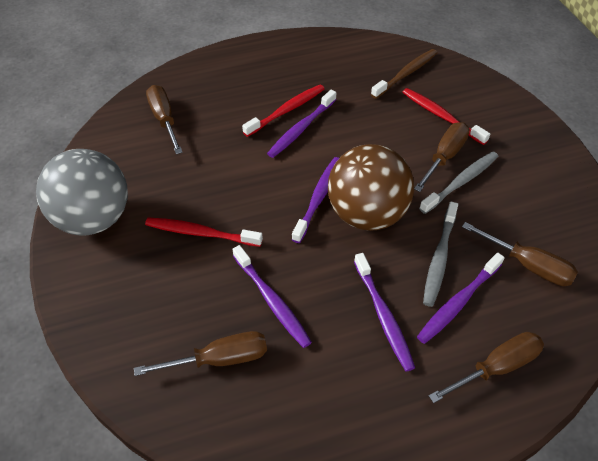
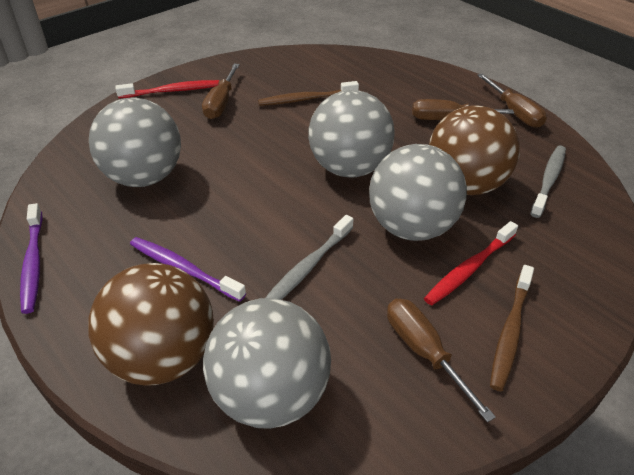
brown ball: [328,144,414,231] = 1 -> [88,263,214,386] [429,105,520,195] = 2
brown screwdriver: [134,331,267,376] [146,85,183,154] [414,122,470,192] [429,332,544,403] [462,222,578,286] = 5 -> [202,64,240,119] [387,298,496,423] [412,99,514,120] [477,74,547,128] = 4
brown toothbrush: [371,49,437,99] = 1 -> [258,81,359,106] [490,265,534,391] = 2
grey ball: [36,149,128,236] = 1 -> [89,97,181,187] [203,298,331,429] [308,90,395,177] [369,144,467,241] = 4
purple toothbrush: [232,245,312,348] [267,90,336,158] [291,157,339,243] [354,253,415,372] [417,253,505,344] = 5 -> [20,203,43,314] [130,237,246,302] = 2
red toothbrush: [145,217,263,247] [242,85,324,137] [402,88,490,145] = 3 -> [116,80,219,98] [424,221,518,305] = 2

